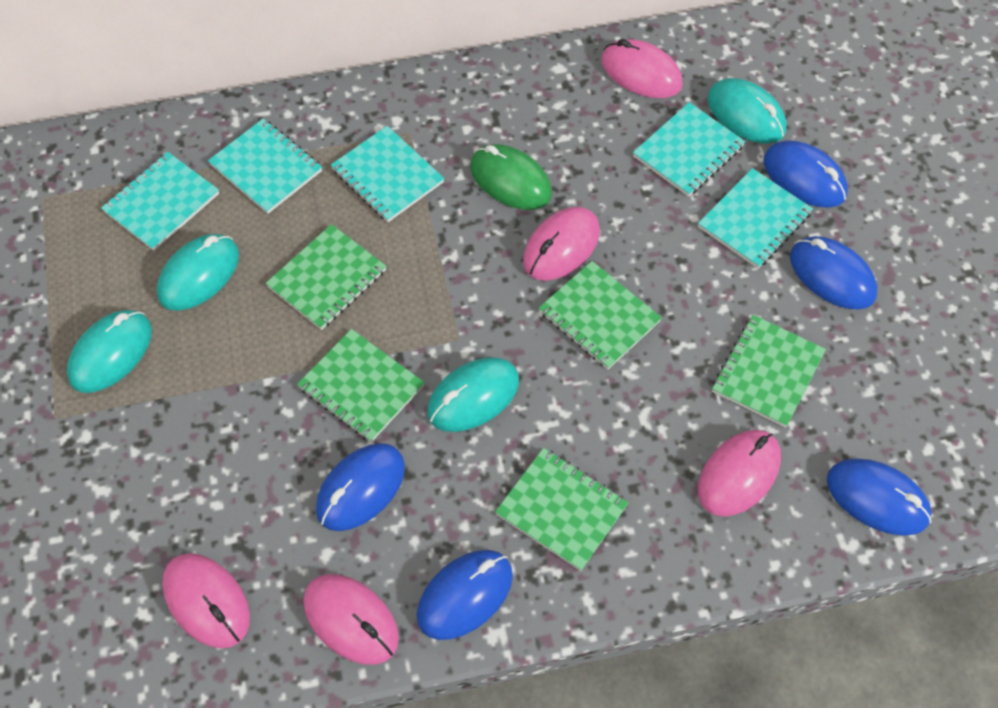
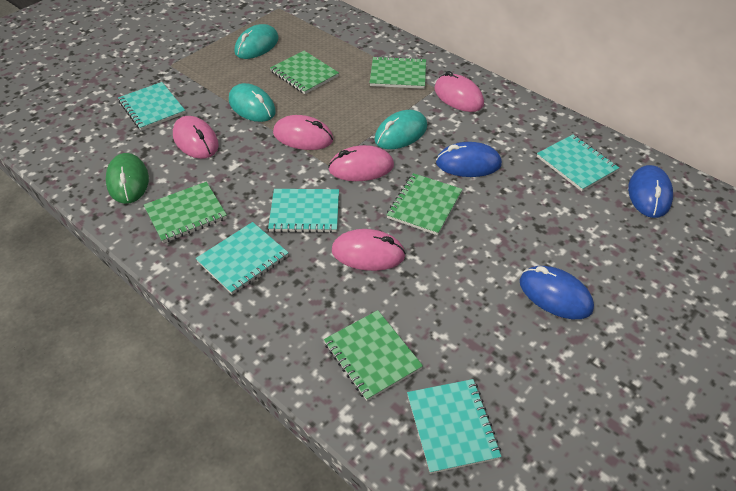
blue mouse: [316,443,405,531] [417,550,513,640] [763,140,848,208] [790,236,877,310] [827,458,932,536] = 5 -> [436,142,502,177] [520,266,594,319] [628,165,673,218] = 3
turquoise mouse: [67,310,152,393] [157,234,239,311] [427,357,519,432] [707,78,787,144] = 4 -> [229,83,276,122] [235,24,279,59] [375,110,427,149] = 3

